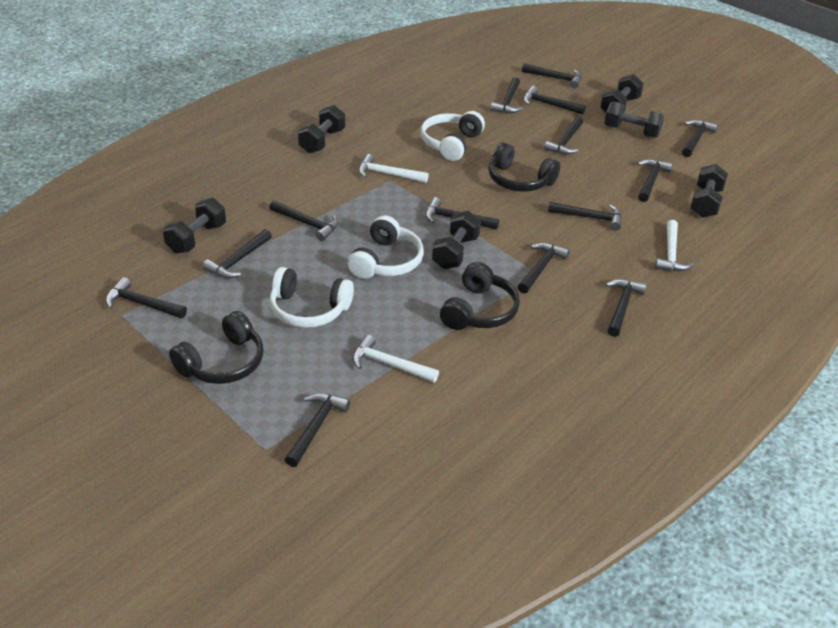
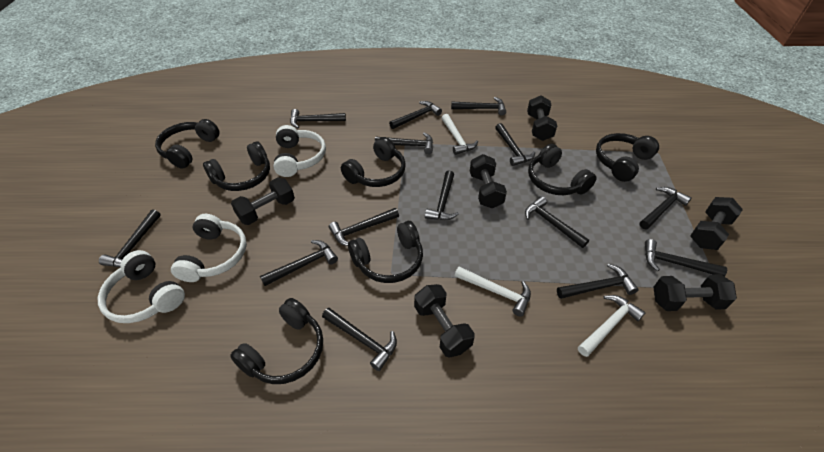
black headphones: [169,311,264,384] [440,262,520,330] [488,142,560,192] = 3 -> [155,119,220,169] [203,141,270,191] [230,298,323,384] [341,137,406,187] [348,221,423,283] [528,144,597,195] [596,133,659,182] = 7

